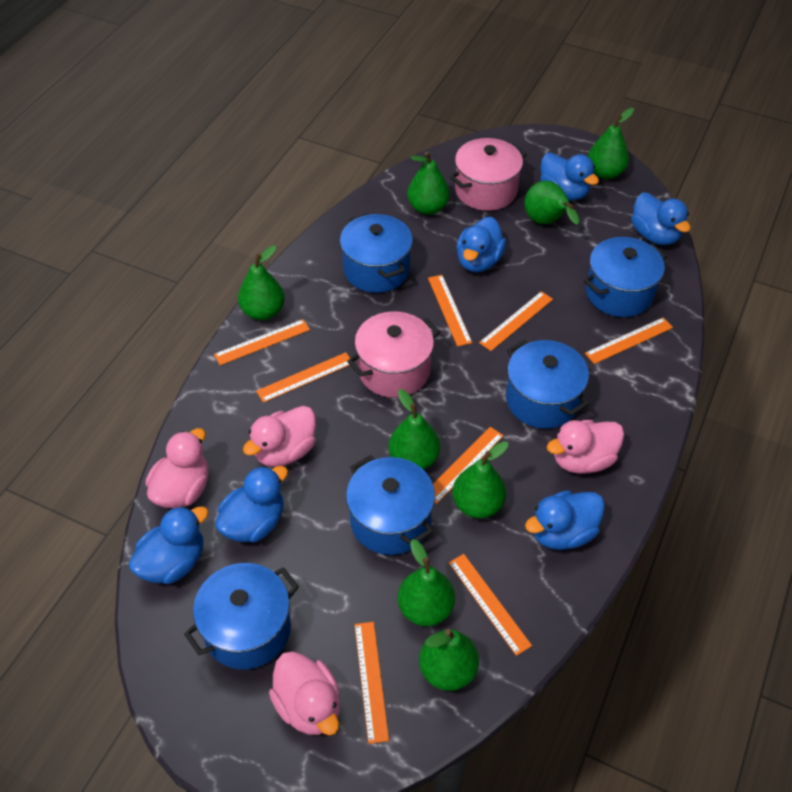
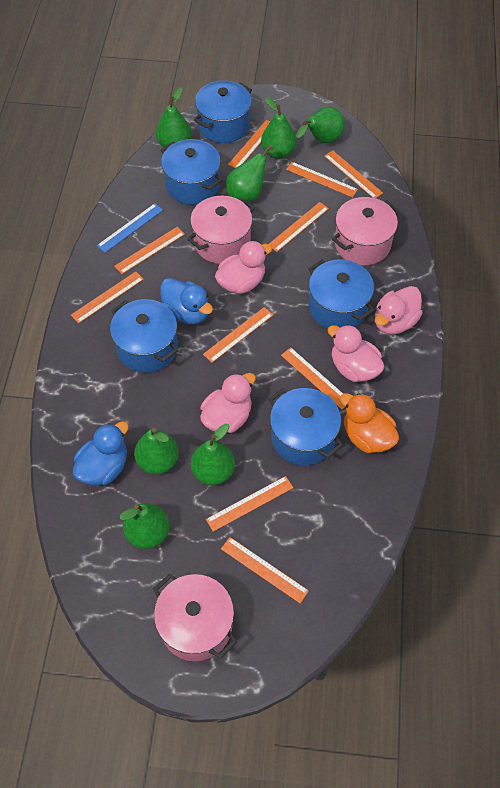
blue duck: [129,506,209,584] [215,466,288,542] [457,217,506,272] [525,490,605,550] [540,153,599,201] [631,192,691,245] = 6 -> [73,421,129,486] [160,278,213,324] = 2
blue ruler: none = 0 -> [97,203,163,253] = 1
green pear: [238,245,285,320] [389,389,440,470] [398,539,455,626] [407,151,450,215] [419,629,479,691] [452,441,508,518] [524,181,580,225] [588,108,634,179] = 8 -> [120,503,169,549] [134,428,179,475] [156,87,191,147] [191,424,235,485] [226,145,277,202] [261,97,296,159] [296,107,345,143] = 7
orange duck: none = 0 -> [340,393,399,453] = 1
orange ruler: [214,319,310,365] [256,352,350,403] [355,622,389,744] [428,275,472,347] [433,427,504,504] [449,554,532,656] [479,291,553,351] [585,317,673,364] = 8 -> [71,271,144,323] [114,227,185,274] [203,307,273,363] [206,476,294,532] [221,537,309,603] [228,120,270,168] [269,202,329,252] [281,347,346,410] [286,162,358,198] [324,150,383,198] = 10
pink pot: [347,311,440,398] [449,138,527,211] = 2 -> [153,574,237,661] [187,196,255,264] [332,197,399,265] = 3

